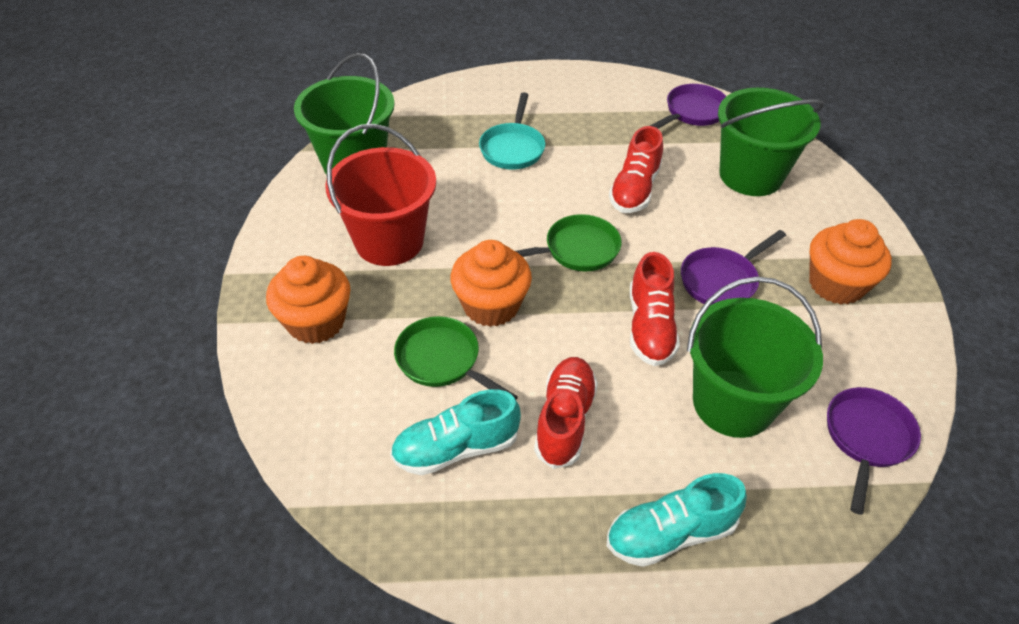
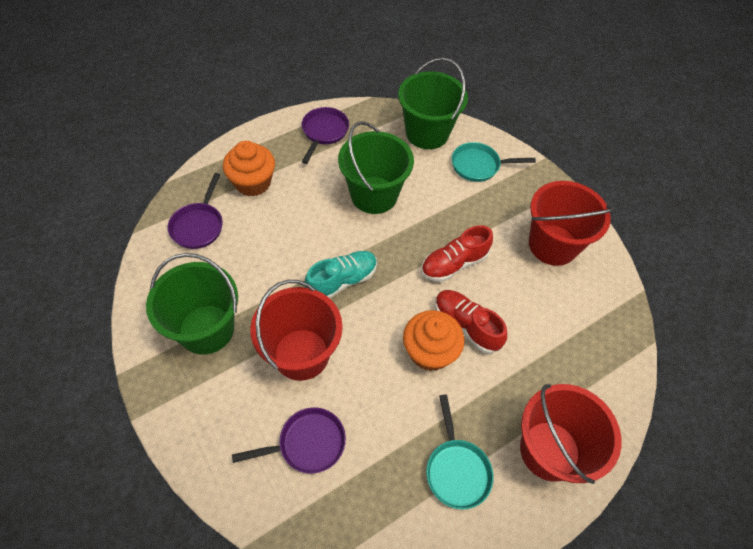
green pan: [394,316,518,400] [515,214,621,271] = 2 -> none = 0
orange cupcake: [266,256,351,344] [451,240,532,327] [809,219,892,305] = 3 -> [223,141,275,197] [403,310,464,371] = 2
red bucket: [325,124,436,266] = 1 -> [250,280,343,381] [520,384,622,484] [529,181,615,266] = 3
red shoe: [534,357,598,469] [609,126,663,213] [630,252,680,366] = 3 -> [421,225,493,282] [435,290,507,354] = 2
turquoise pan: [479,92,545,170] = 1 -> [426,394,493,509] [452,142,536,182] = 2
turquoise shoe: [390,389,521,475] [607,473,747,567] = 2 -> [305,251,377,298] = 1

